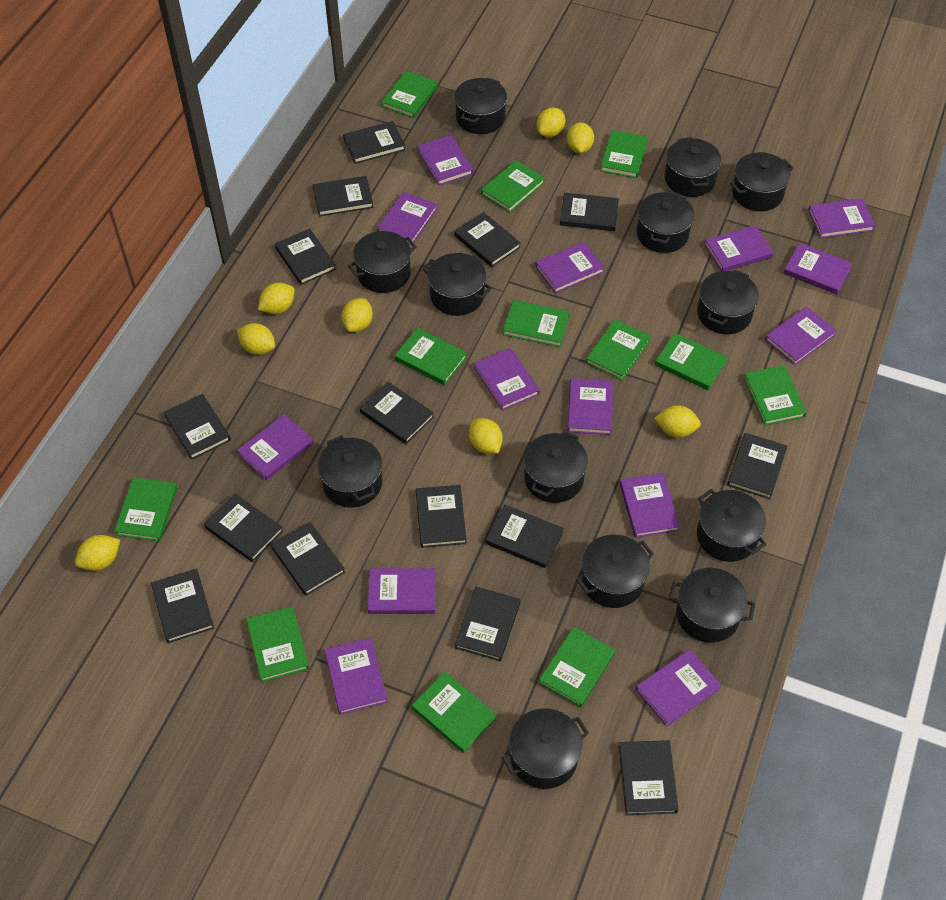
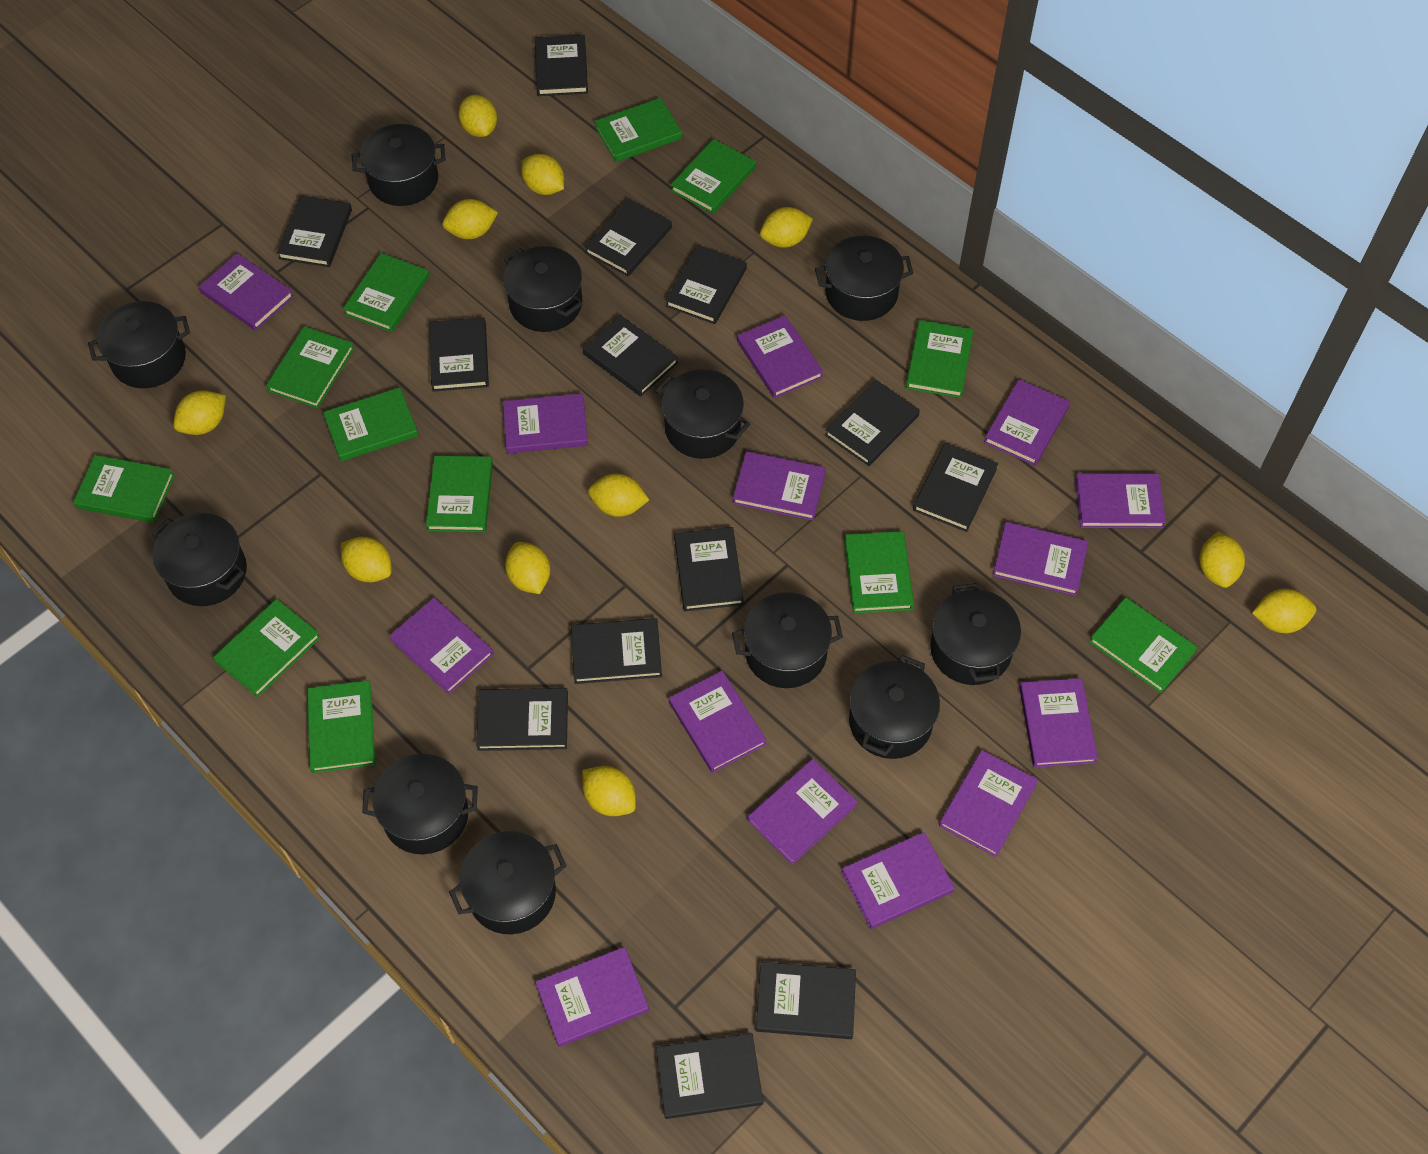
black book: [151,569,214,643] [164,394,231,460] [204,493,283,562] [271,522,345,596] [275,229,336,285] [313,176,373,216] [343,121,405,164] [360,382,434,444] [416,485,467,548] [454,212,521,267] [455,586,520,661] [486,505,564,568] [560,193,619,231] [619,740,679,815] [727,433,788,499] = 15 -> [277,195,352,267] [429,317,489,392] [476,688,568,751] [535,35,588,96] [571,618,662,684] [583,315,678,397] [585,198,672,276] [656,1033,763,1119] [666,245,747,324] [674,527,744,611] [756,962,856,1039] [825,380,920,466] [913,443,998,532] = 13
black pot: [318,435,382,508] [348,231,417,293] [423,253,492,316] [454,78,507,134] [501,708,589,789] [524,431,588,503] [576,534,654,608] [636,191,694,253] [665,137,721,197] [669,568,755,643] [697,270,759,334] [697,489,766,562] [730,152,794,211] = 13 -> [88,301,190,388] [152,513,247,606] [352,124,446,206] [362,754,478,854] [449,831,567,934] [503,246,583,332] [656,369,750,459] [732,592,843,688] [815,235,913,321] [849,655,940,759] [930,583,1021,685] = 11
yellow lemon: [75,535,120,571] [237,323,275,355] [258,283,295,314] [341,298,373,332] [469,418,503,454] [537,108,565,137] [567,122,594,153] [654,405,701,438] = 8 -> [173,390,226,435] [341,537,392,582] [442,199,498,239] [458,95,497,137] [505,542,550,594] [521,154,564,195] [582,766,636,816] [588,474,649,517] [760,207,813,248] [1199,532,1245,588] [1252,589,1316,633] = 11

